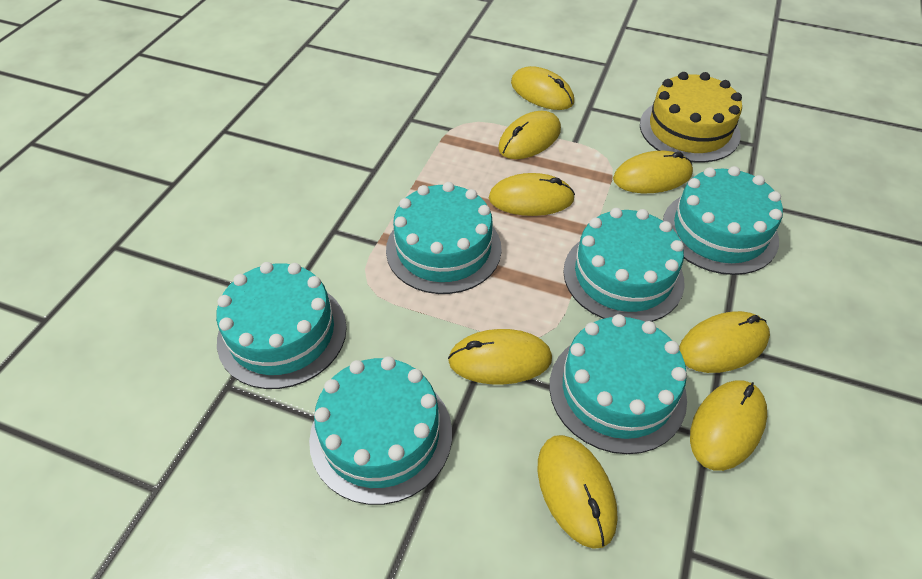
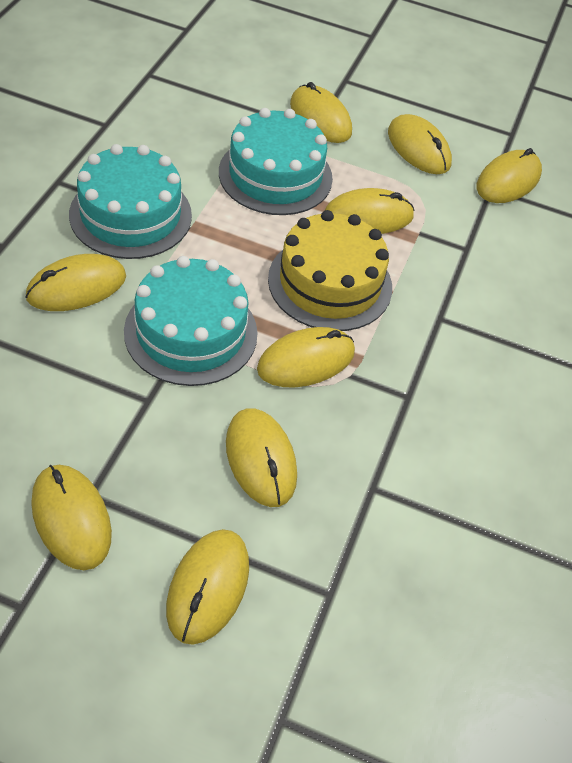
turquoise cake: [216,262,347,389] [309,356,452,505] [386,182,502,294] [549,314,687,454] [563,208,685,322] [663,166,783,275] = 6 -> [69,144,192,259] [124,256,258,386] [219,108,333,215] = 3
yellow mouse: [448,329,552,385] [489,173,575,216] [498,111,561,159] [511,66,574,110] [538,435,617,549] [613,151,693,193] [679,311,770,373] [690,380,767,471] = 8 -> [26,254,126,311] [31,465,112,570] [166,529,249,645] [226,408,297,507] [257,327,355,387] [290,82,352,143] [324,188,415,234] [388,114,452,174] [477,148,542,203] = 9

